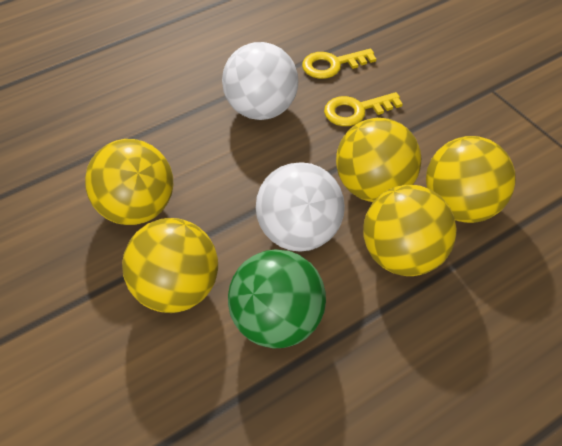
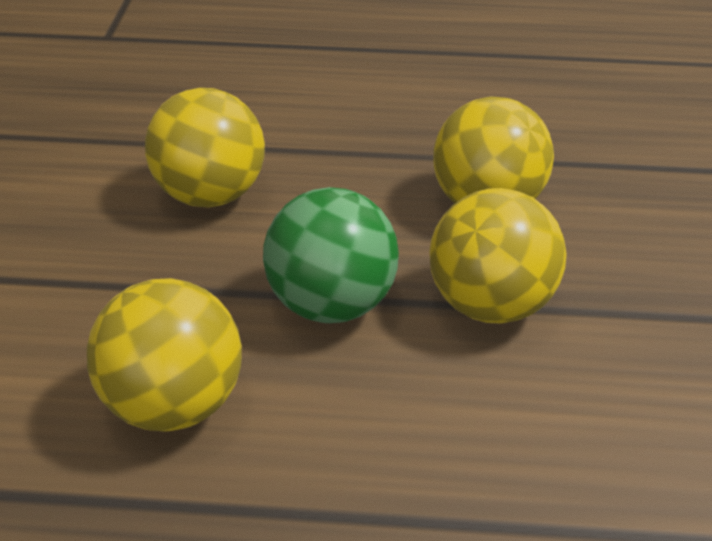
white ball: [222,42,298,120] [256,162,345,252] = 2 -> none = 0
yellow ball: [85,139,173,225] [122,218,218,313] [336,118,421,202] [363,185,457,276] [426,136,516,223] = 5 -> [87,278,242,432] [145,88,265,207] [429,188,567,324] [433,97,554,203] = 4
yellow key: [302,48,376,79] [324,92,403,126] = 2 -> none = 0

